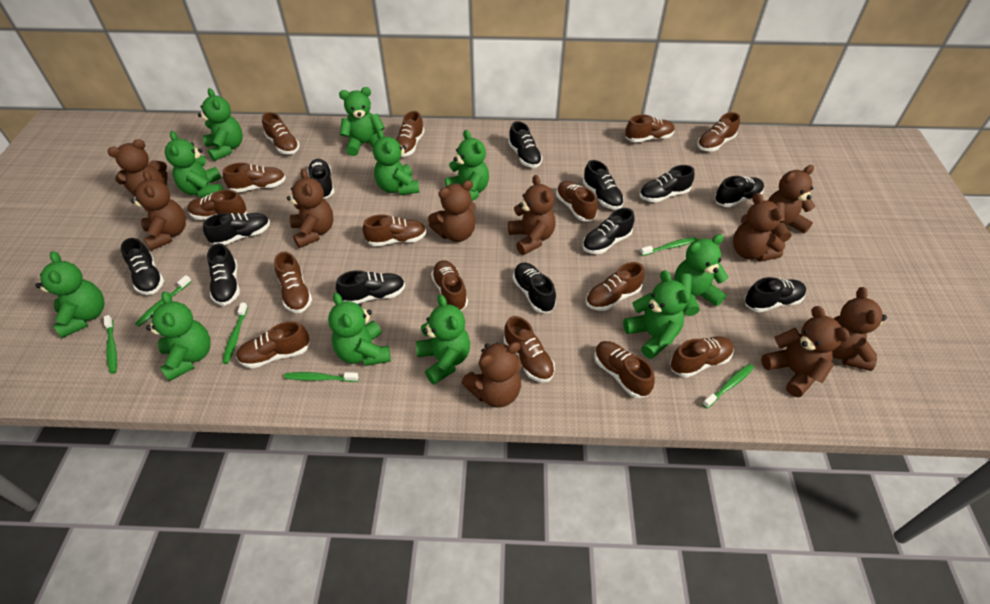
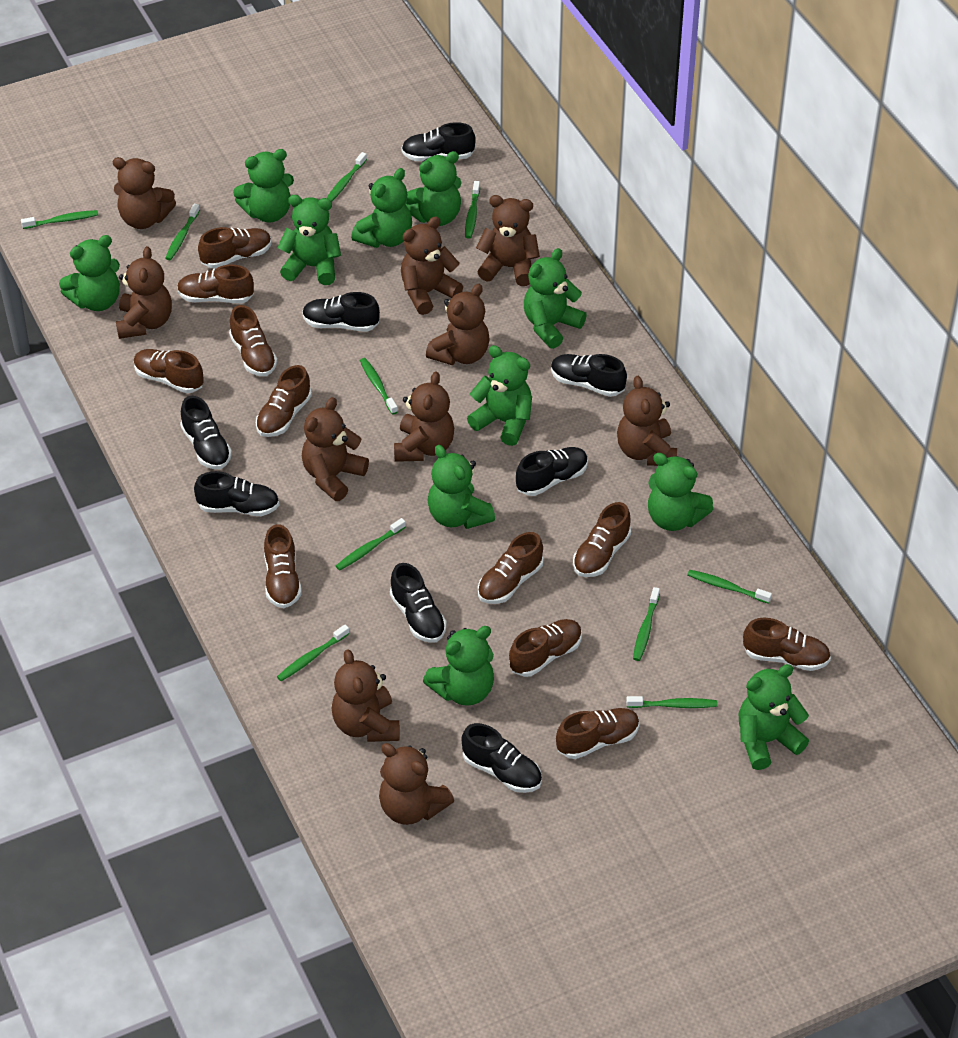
black shoe: [121,238,164,295] [203,213,270,245] [207,243,240,306] [307,159,334,199] [336,270,405,304] [508,121,543,168] [513,263,556,313] [582,208,635,254] [583,160,624,210] [639,165,695,202] [714,176,764,207] [744,277,806,313] = 12 -> [180,396,232,469] [194,471,279,516] [302,292,380,332] [390,563,447,643] [401,122,476,161] [461,723,542,793] [516,447,588,496] [551,354,627,397] = 8
brown shoe: [187,190,247,220] [223,163,286,192] [236,321,310,368] [262,112,300,154] [274,252,312,313] [363,214,426,246] [396,111,425,157] [431,260,468,310] [504,316,555,382] [556,181,597,221] [586,262,645,311] [594,341,655,398] [625,115,675,142] [670,336,734,378] [697,112,740,151] = 15 -> [134,349,203,393] [177,265,254,303] [198,227,272,268] [229,305,277,376] [256,365,312,437] [264,524,302,608] [478,532,543,604] [509,619,582,677] [556,708,640,759] [573,502,631,577] [743,618,831,671] = 11
green toothbrush: [104,315,117,374] [135,275,192,327] [222,303,248,364] [284,372,359,382] [640,237,697,256] [702,364,754,409] = 6 -> [21,210,98,229] [165,204,200,260] [277,625,350,681] [327,152,367,202] [336,518,406,570] [360,358,398,415] [465,181,480,238] [626,696,718,708] [633,587,660,661] [687,570,772,604] = 10

